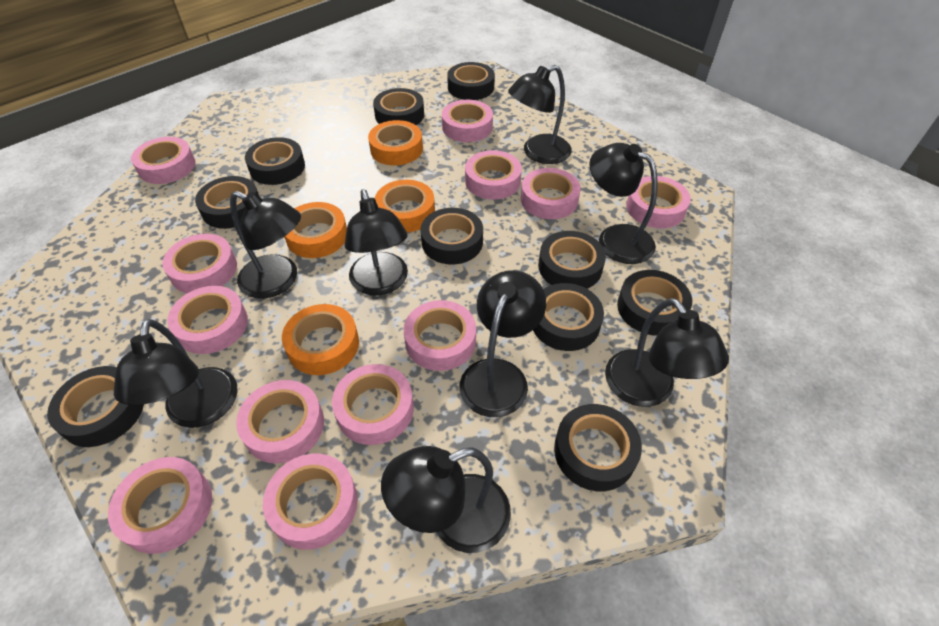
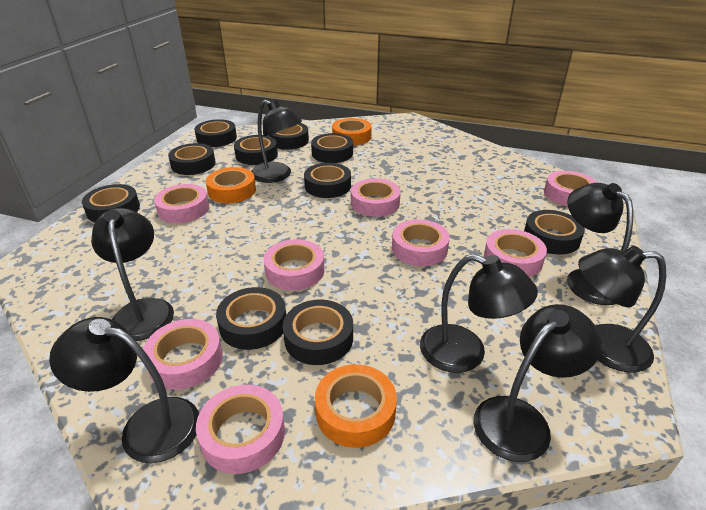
black lamp: [114,319,238,428] [230,191,301,299] [345,189,408,296] [381,446,511,553] [460,270,546,417] [508,65,572,164] [589,143,658,264] [605,298,729,407] = 8 -> [49,317,199,463] [91,208,174,341] [251,100,302,183] [420,254,538,373] [473,304,602,462] [567,183,633,305] [578,246,666,372] = 7
orange tape: [282,304,359,375] [284,202,347,258] [368,120,423,166] [375,180,435,232] = 4 -> [206,167,256,203] [315,364,397,448] [332,118,372,145] = 3
pink tape: [108,457,212,554] [131,137,196,184] [162,234,237,293] [167,286,248,354] [236,380,324,463] [263,453,358,550] [332,364,414,445] [404,300,476,371] [442,100,493,142] [465,150,522,200] [521,168,581,219] [626,176,691,228] = 12 -> [143,319,223,390] [154,184,209,223] [196,385,285,474] [264,239,324,290] [351,178,401,217] [392,219,450,266] [484,229,547,277] [544,171,597,206] = 8

